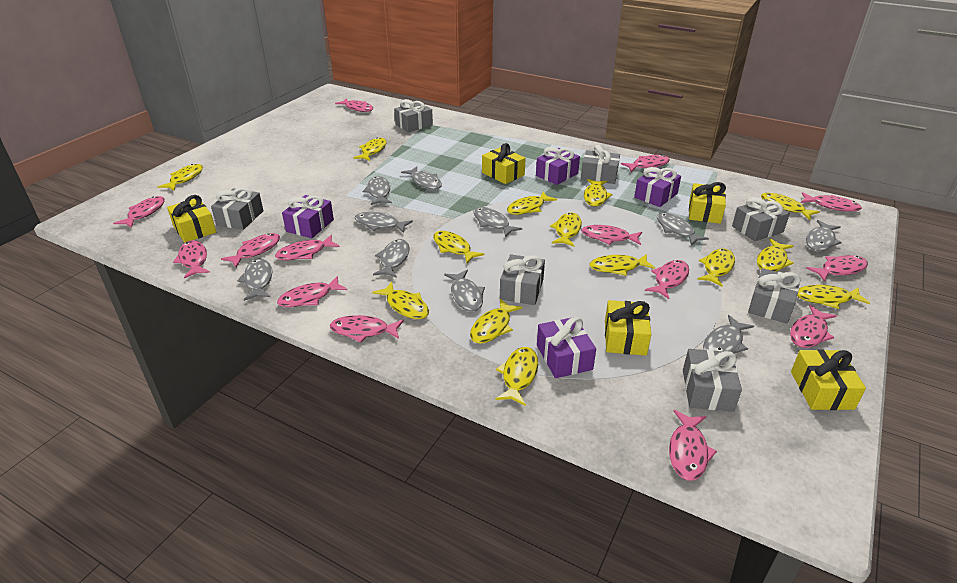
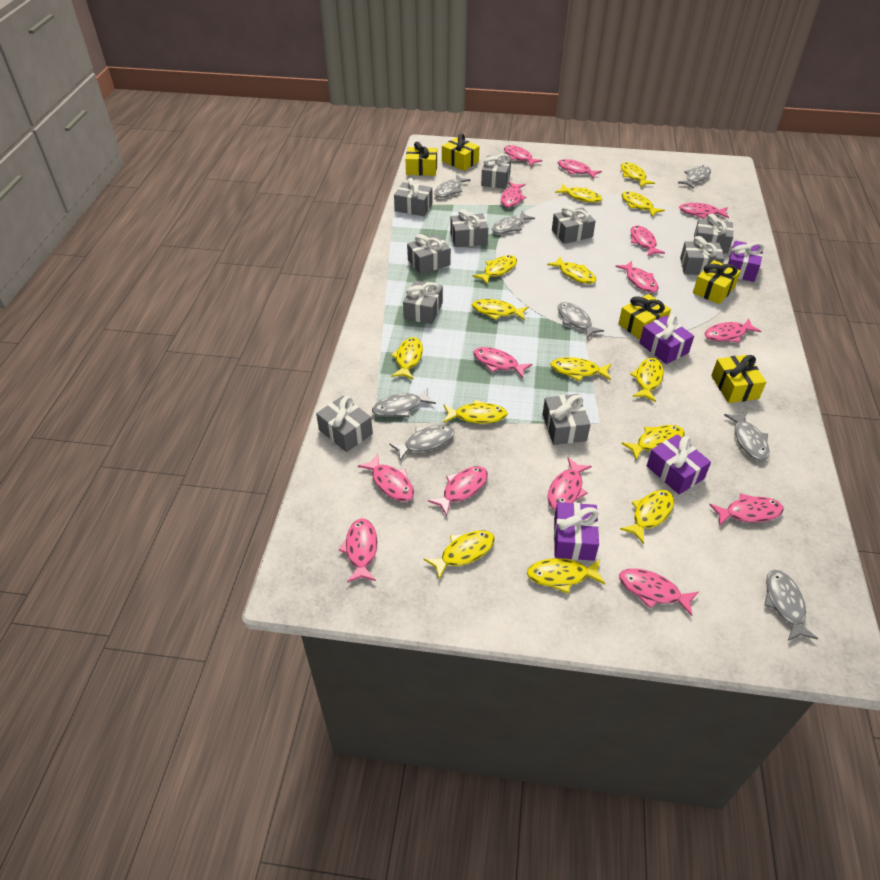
grey fish: [237,259,272,301] [355,212,413,233] [363,176,392,205] [373,239,409,278] [401,166,442,190] [444,270,485,312] [473,207,522,237] [657,212,709,246] [703,315,754,354] [806,220,842,251] = 10 -> [372,388,436,417] [389,425,455,461] [434,174,471,198] [492,211,535,234] [558,302,604,339] [678,165,711,189] [724,412,770,461] [764,570,818,641] = 8
grey gift: [211,188,263,230] [394,99,433,132] [500,254,545,305] [581,145,620,184] [683,349,742,412] [732,197,790,241] [748,268,801,324] = 7 -> [316,396,373,452] [394,178,432,216] [403,280,443,324] [407,234,451,274] [450,209,488,247] [481,154,511,189] [543,394,591,445] [552,205,596,244] [680,236,724,275] [693,214,734,254] = 10

